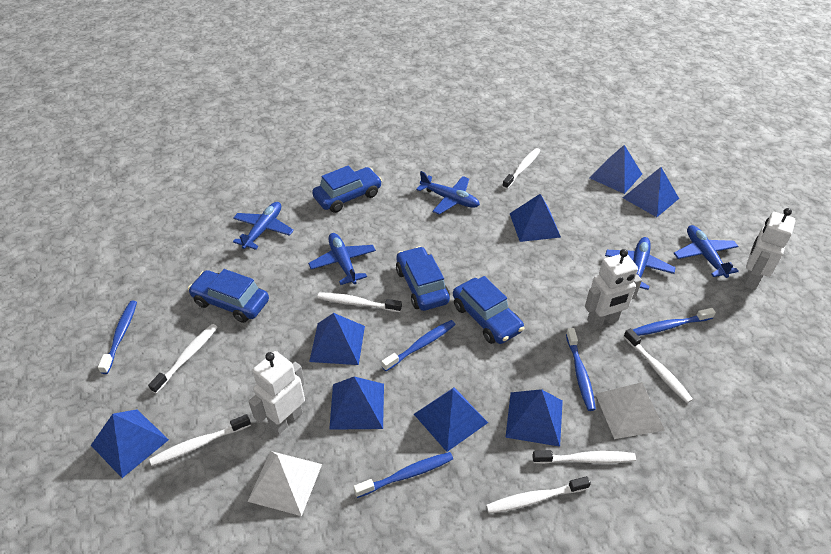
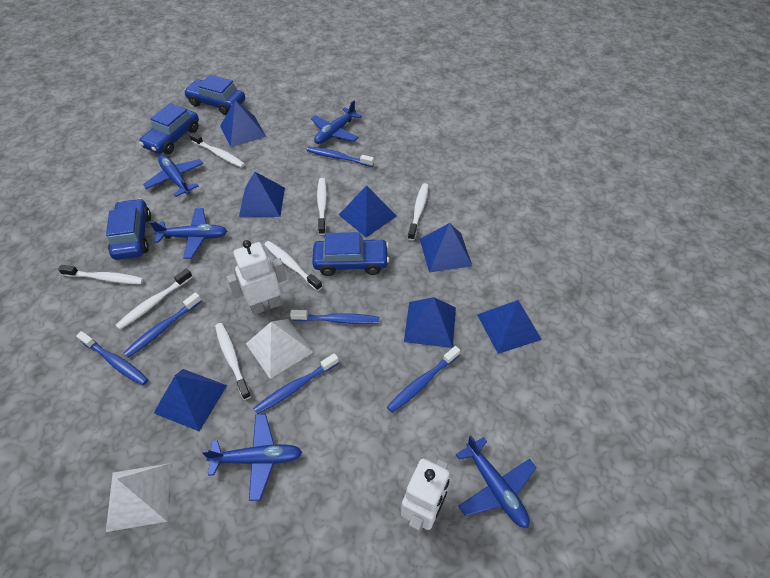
blue pyramid: [91,409,169,478] [309,313,365,365] [329,376,384,430] [414,387,488,452] [505,389,563,447] [510,194,561,242] [590,145,642,194] [623,167,679,217] = 8 -> [154,369,227,431] [220,100,266,147] [239,172,285,217] [339,185,397,237] [404,297,456,348] [420,223,472,272] [477,300,542,354] = 7
blue toothbrush: [98,301,137,374] [353,452,453,498] [381,320,456,371] [566,328,596,411] [633,308,716,336] = 5 -> [76,331,148,386] [124,292,202,358] [253,353,339,414] [290,310,379,324] [307,147,374,167] [387,346,460,413] = 6
white robot: [248,351,305,435] [585,249,642,328] [744,208,795,290] = 3 -> [227,240,286,315] [401,459,450,538] = 2

